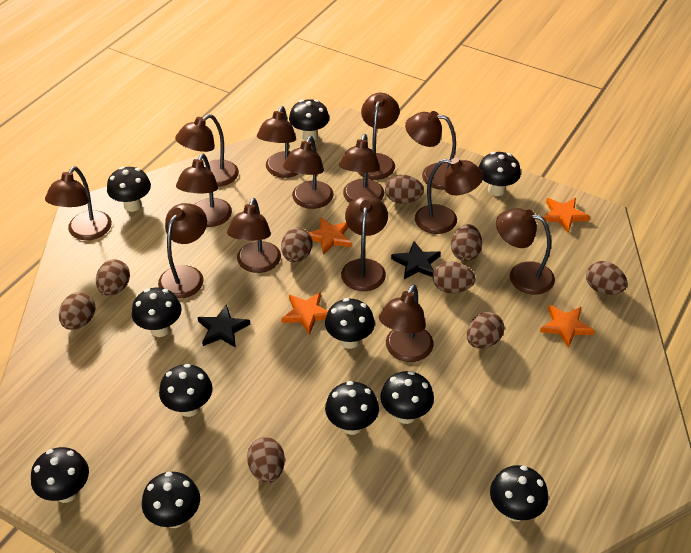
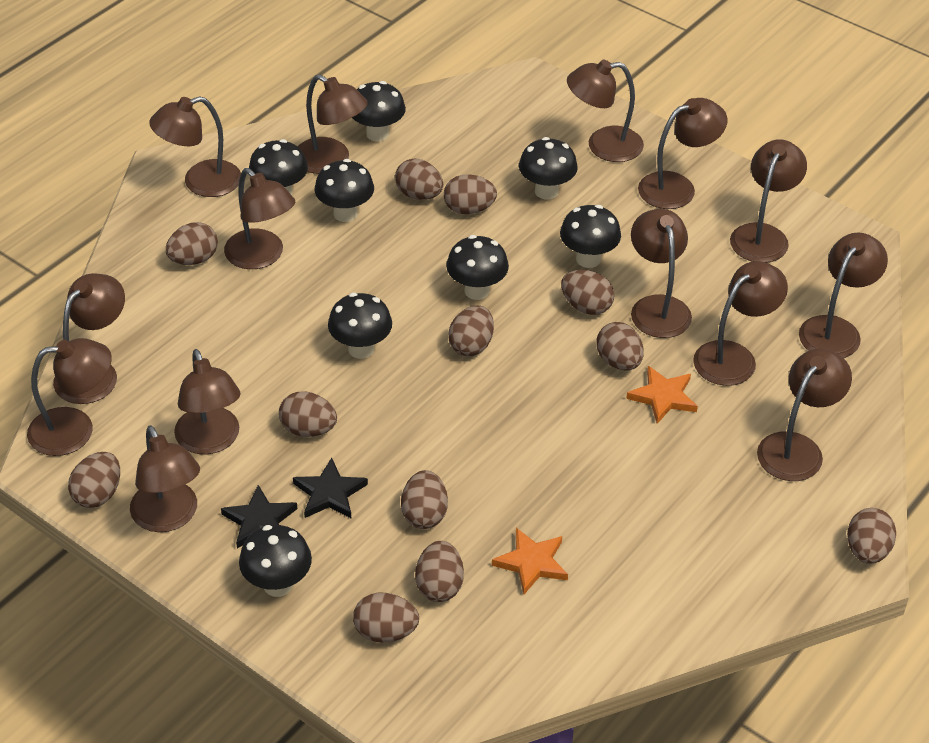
black mushroom: [31,447,89,503] [107,167,151,212] [132,287,181,337] [142,472,200,528] [159,364,213,417] [289,99,329,142] [325,298,375,349] [325,381,379,435] [380,371,434,424] [479,152,521,196] [490,465,548,522] = 11 -> [239,525,312,597] [249,139,308,195] [315,159,374,222] [328,293,392,359] [352,81,406,142] [446,235,509,300] [519,137,578,200] [560,205,621,268] = 8
brown egg: [59,292,95,330] [96,259,130,296] [247,437,285,483] [281,227,312,263] [385,175,424,204] [433,261,476,293] [451,224,482,261] [467,312,504,349] [586,261,627,295] = 9 -> [68,452,120,508] [166,222,218,265] [279,391,337,437] [353,592,419,643] [395,158,443,200] [401,470,448,529] [415,541,464,602] [444,174,497,214] [448,305,494,356] [561,270,614,315] [596,322,644,371] [847,508,896,564] = 12
orange star: [281,292,328,335] [309,217,352,255] [540,305,595,348] [543,198,590,233] = 4 -> [492,528,568,594] [626,366,698,424] = 2

